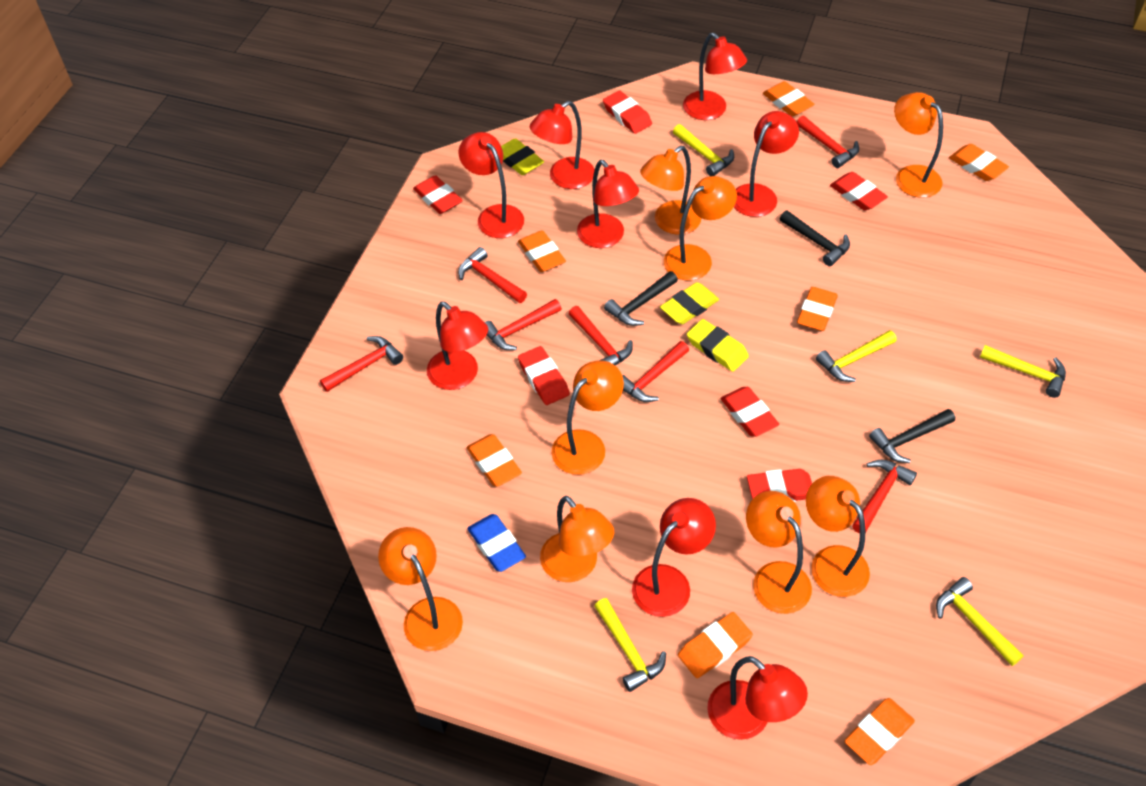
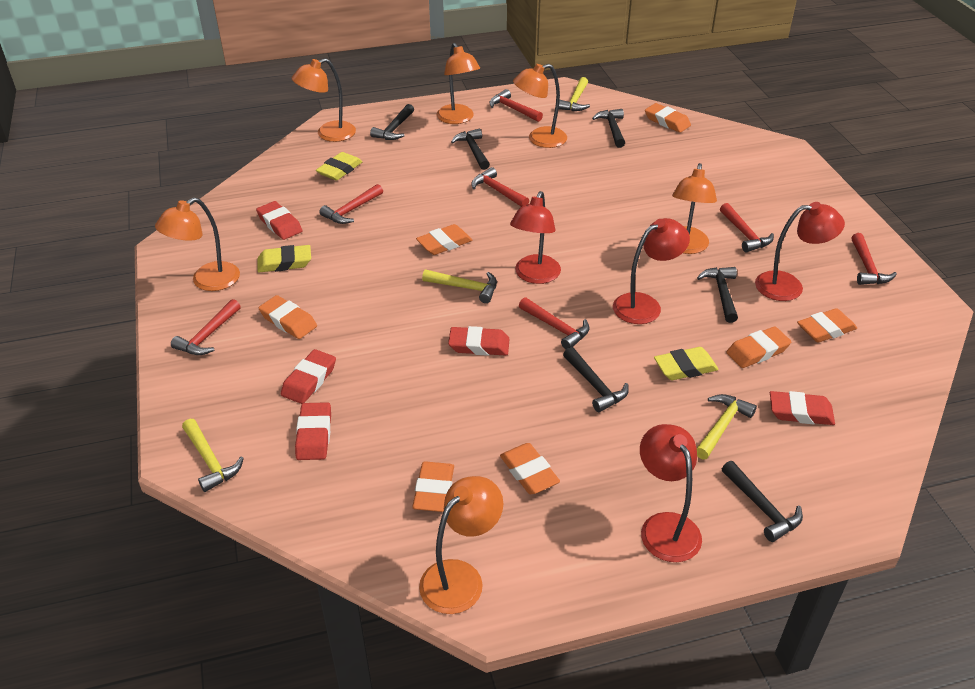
black hammer: [604,271,678,326] [780,210,850,266] [869,409,955,463] = 3 -> [370,104,414,140] [451,128,490,170] [563,347,629,412] [592,109,625,148] [697,267,738,323] [722,461,803,542] = 6
blue eraser: [468,514,526,572] = 1 -> none = 0
orange lamp: [378,527,463,651] [540,496,614,582] [551,360,624,475] [640,146,701,235] [664,176,737,280] [746,491,812,614] [806,476,870,597] [894,92,943,198] = 8 -> [155,198,240,291] [292,58,356,142] [419,476,503,614] [437,43,480,124] [513,64,567,148] [672,163,717,254] = 6
red eraser: [413,175,463,214] [518,346,570,405] [603,90,652,134] [720,387,779,437] [747,469,812,502] [830,172,888,211] = 6 -> [256,201,303,240] [281,349,336,404] [295,402,331,460] [448,326,510,356] [770,391,835,425] = 5
red lamp: [427,302,488,390] [459,132,524,238] [530,101,595,189] [577,160,639,248] [632,498,716,617] [683,33,747,120] [707,656,808,740] [734,111,799,217] = 8 -> [510,191,561,284] [613,218,690,324] [640,424,702,562] [755,202,845,301] = 4
yellow hammer: [594,598,666,692] [673,124,734,176] [816,330,897,382] [936,577,1024,666] [980,345,1066,398] = 5 -> [182,419,244,492] [422,269,497,303] [559,77,590,111] [697,394,757,459] = 4

